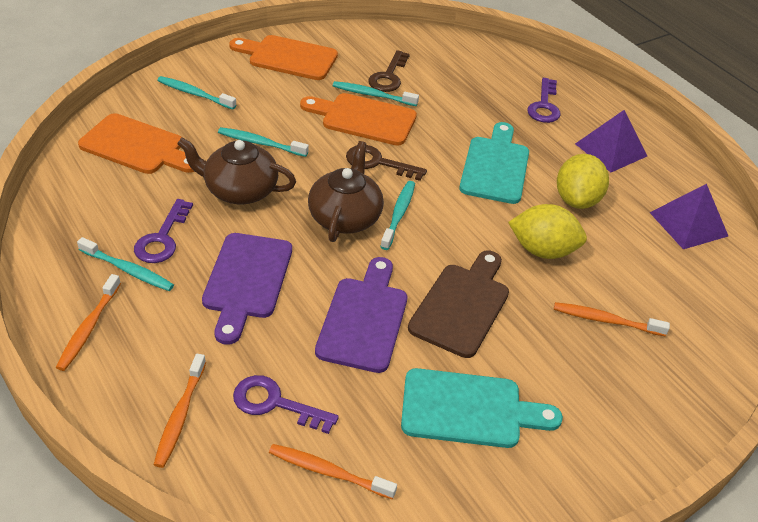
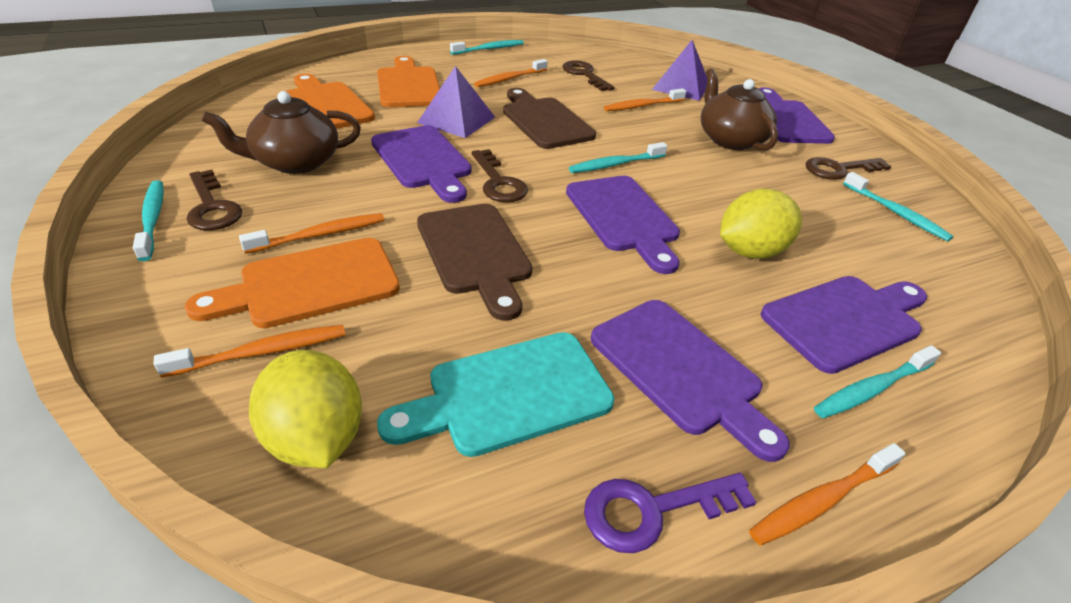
brown cutting board: [408,250,509,358] = 1 -> [417,204,532,321] [503,88,596,149] = 2
brown key: [346,145,427,181] [368,50,410,92] = 2 -> [187,170,242,230] [472,149,528,202] [562,60,615,91] [805,157,892,180] = 4
orange toothbrush: [56,274,121,371] [153,354,206,468] [269,444,397,499] [554,302,670,336] = 4 -> [153,325,345,378] [239,213,384,254] [474,59,548,87] [604,88,686,111] [749,443,906,545] = 5
purple cutting board: [202,233,292,345] [315,257,407,373] = 2 -> [371,125,472,203] [566,176,680,274] [591,300,790,462] [759,87,835,144] [761,276,927,374] = 5
purple key: [134,199,193,263] [233,375,339,434] [527,78,560,123] = 3 -> [584,473,756,553] = 1
turquoise cutting board: [401,368,563,448] [459,122,529,204] = 2 -> [377,332,615,457] = 1

